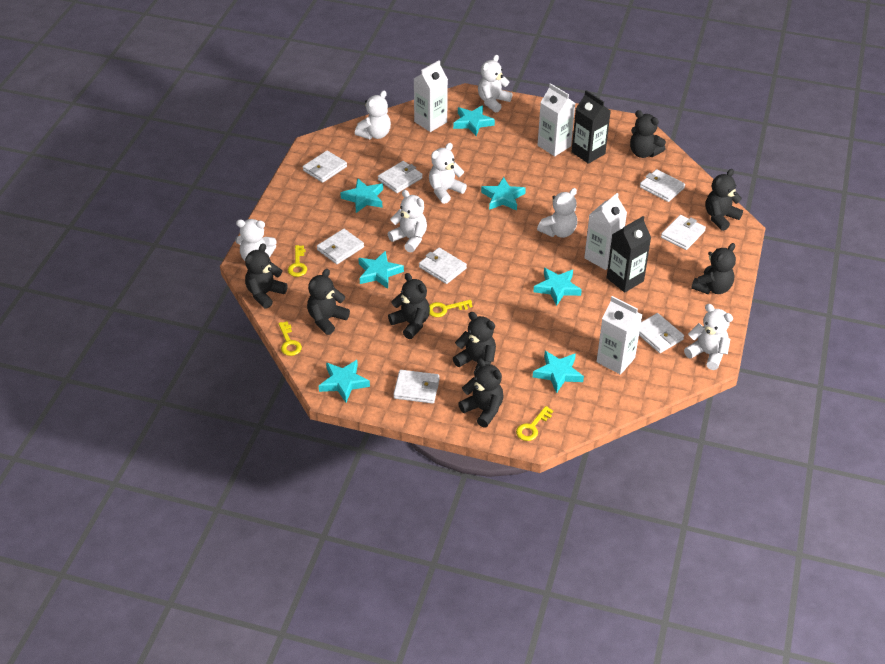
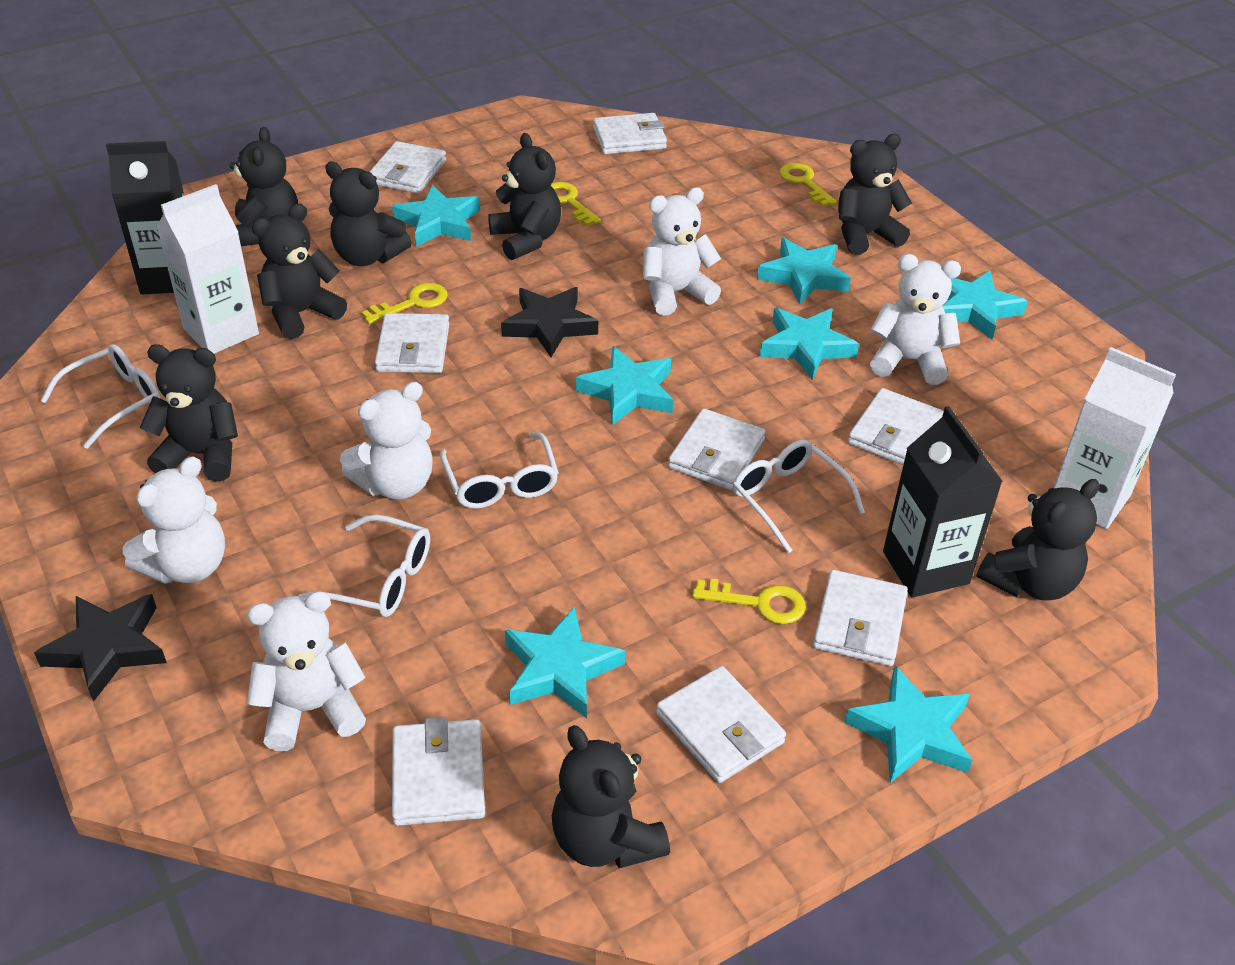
black star: none = 0 -> [34,594,167,702] [501,287,598,357] = 2
white carton: [414,60,448,132] [538,83,575,156] [584,193,627,270] [596,296,642,375] = 4 -> [157,184,259,354] [1054,347,1176,529] = 2
white glasses: none = 0 -> [40,344,161,449] [299,514,430,617] [440,432,559,509] [733,440,865,553] = 4
white teddy bear: [235,219,277,261] [355,90,391,139] [388,190,427,252] [429,143,467,204] [478,55,512,113] [537,188,577,238] [684,304,733,370] = 7 -> [123,456,225,584] [247,591,366,751] [340,382,432,500] [643,187,721,316] [870,254,961,385] = 5

